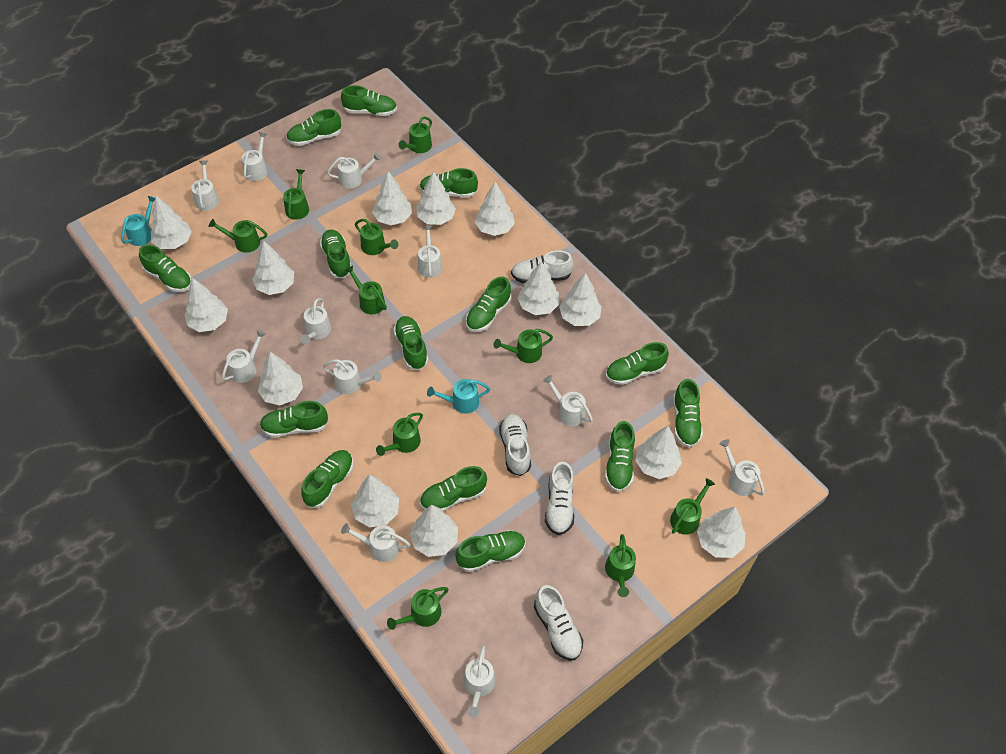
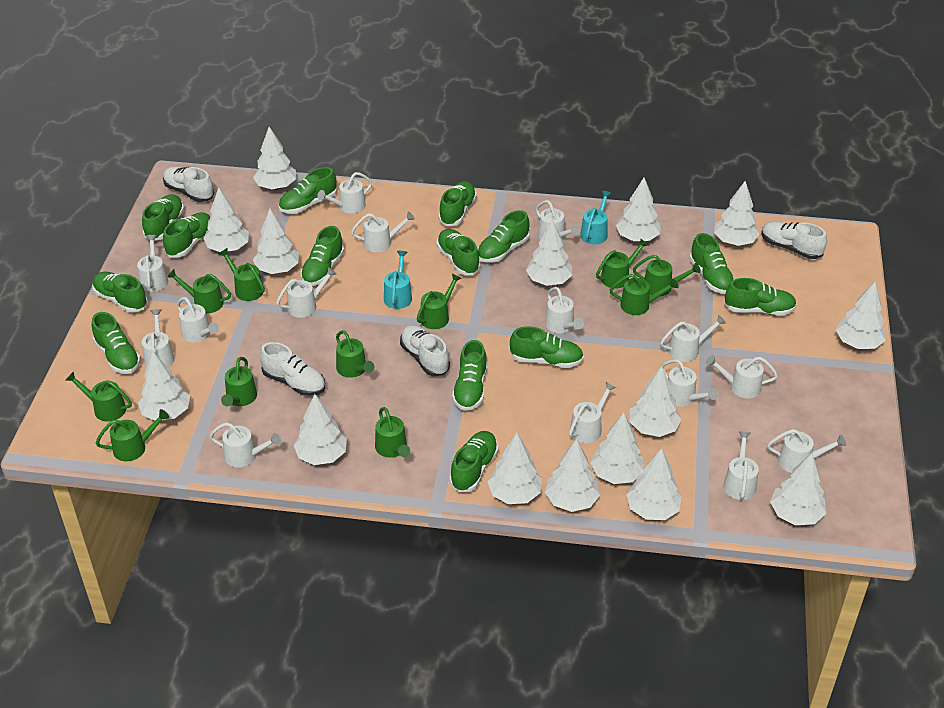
green watering can: [209,219,267,253] [283,169,309,220] [345,265,387,314] [355,219,398,255] [376,413,423,456] [387,587,449,630] [399,116,432,153] [494,329,553,363] [605,534,636,597] [670,478,715,535] = 10 -> [66,372,132,422] [96,409,169,461] [167,269,231,313] [219,248,265,301] [221,357,257,406] [336,330,374,378] [375,407,410,458] [417,273,462,329] [596,238,648,289] [610,274,678,315] [633,255,701,296] = 11
white tree: [151,196,192,249] [184,278,228,332] [252,240,294,295] [258,352,303,405] [351,475,399,527] [372,171,412,225] [410,504,458,557] [416,171,456,225] [475,182,515,236] [518,261,559,315] [559,273,601,326] [635,426,682,479] [697,507,746,558] = 13 -> [138,351,190,421] [203,187,249,252] [253,127,296,190] [253,209,299,274] [294,394,347,465] [487,433,542,504] [526,220,572,286] [545,439,600,512] [590,412,644,484] [616,177,661,241] [626,448,682,520] [630,366,681,437] [714,181,760,246] [770,453,826,525] [836,282,886,349] = 15
white watering can: [191,160,219,211] [222,330,266,383] [242,132,268,181] [300,298,331,344] [323,359,382,394] [327,152,381,189] [341,523,410,562] [418,225,443,278] [464,645,495,718] [543,375,593,426] [719,439,765,496] = 11 -> [137,235,168,292] [142,309,175,368] [177,297,219,342] [210,422,281,468] [276,267,336,318] [318,172,372,214] [351,212,415,252] [536,200,580,240] [545,287,584,333] [569,382,616,443] [660,315,726,362] [661,359,718,407] [706,355,778,399] [723,431,759,500] [768,429,846,473] = 15

